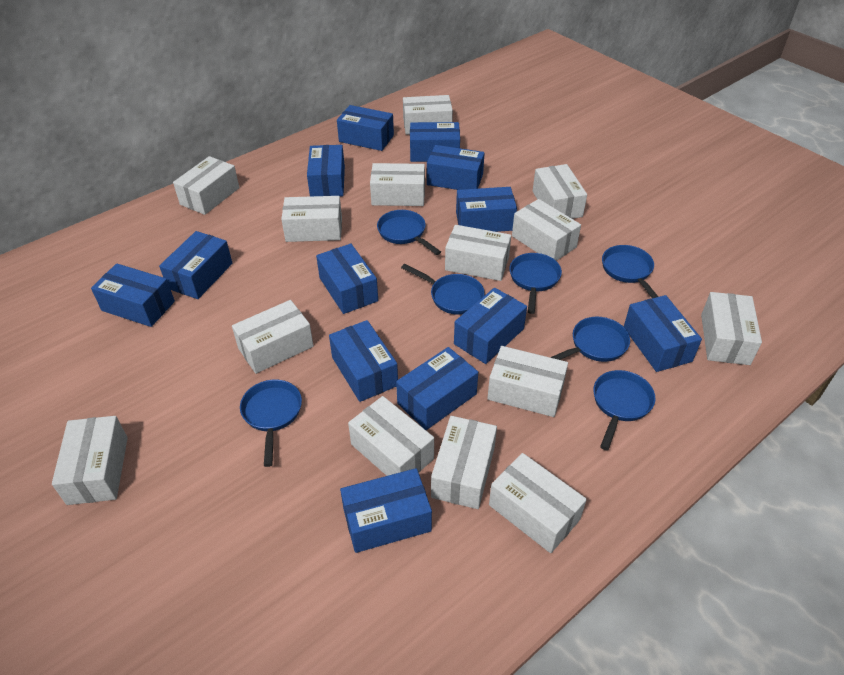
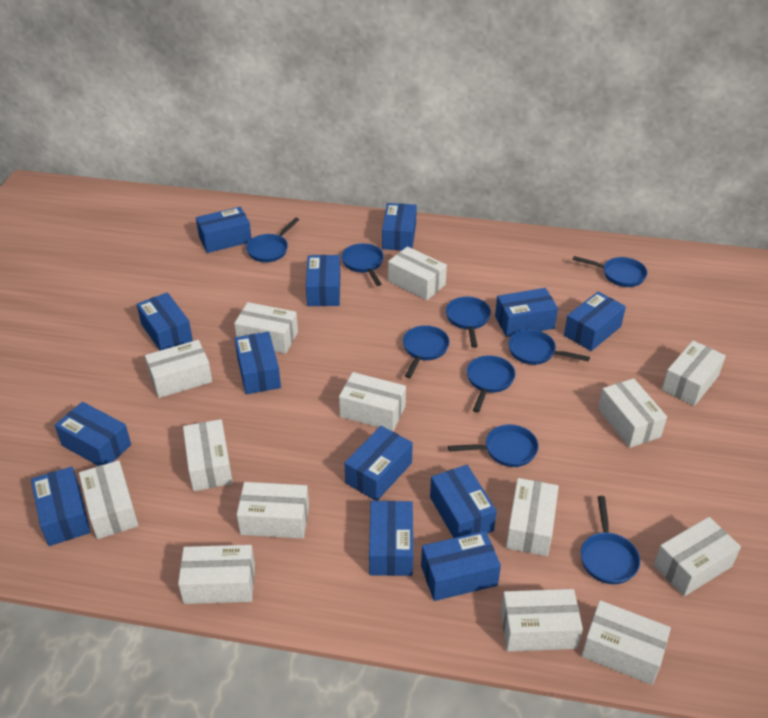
blue pan: [240,379,302,467] [377,210,441,255] [401,264,485,315] [510,253,562,314] [550,317,630,362] [593,370,655,450] [602,245,658,298] = 7 -> [246,218,299,262] [342,243,384,286] [403,325,450,378] [446,297,491,348] [448,424,539,467] [467,355,515,413] [508,329,590,365] [573,256,647,287] [581,496,640,584] = 9

